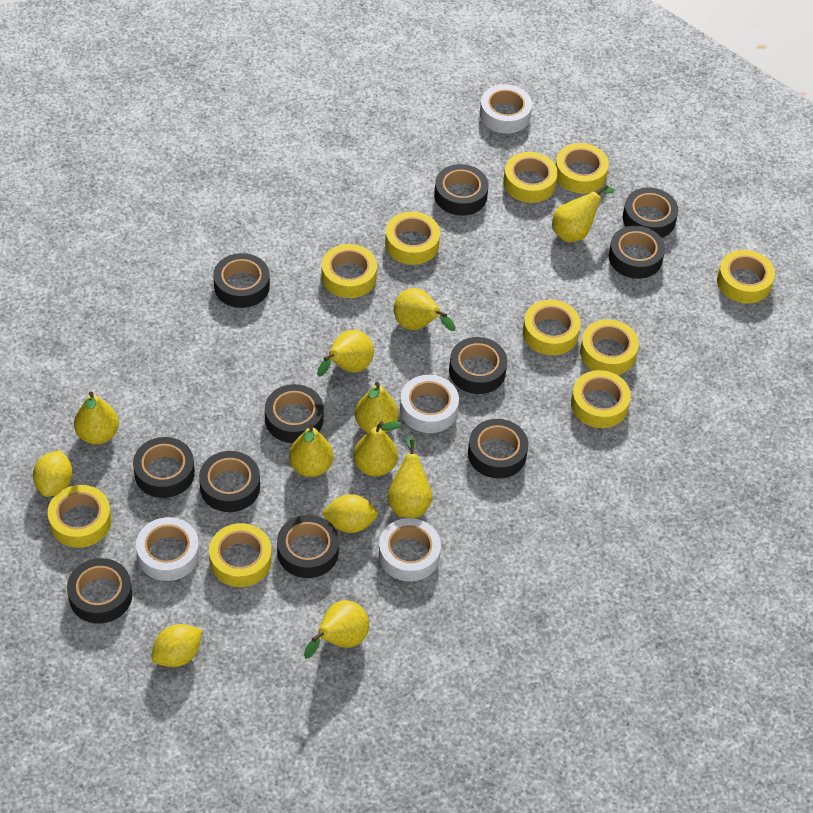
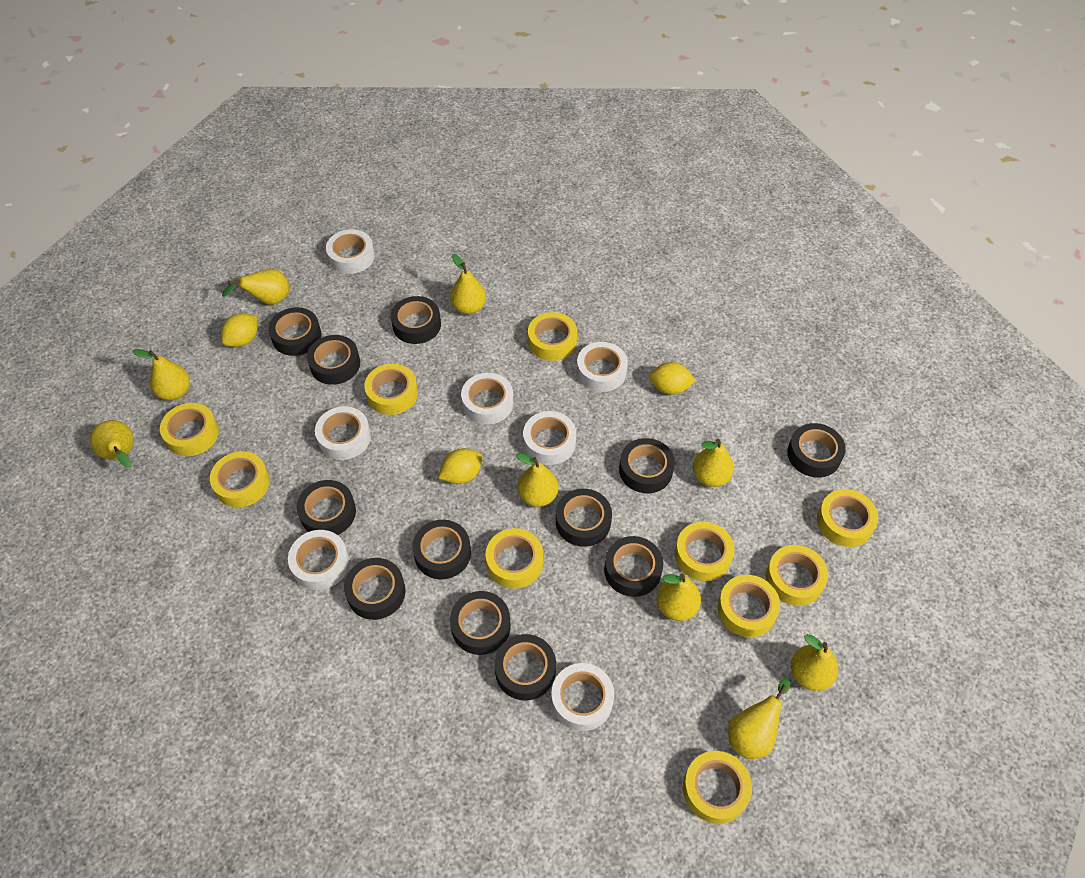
black tape: [67,558,132,624] [133,437,195,498] [199,451,260,512] [213,253,270,308] [265,384,324,443] [277,515,339,578] [434,164,489,216] [449,337,507,394] [468,419,528,478] [608,226,665,279] [623,188,678,238] = 11 -> [268,307,321,356] [297,480,356,535] [307,335,360,385] [344,558,405,620] [391,296,441,344] [412,520,471,579] [450,591,511,655] [494,634,556,700] [556,489,612,547] [604,536,663,597] [619,438,675,493] [787,423,846,478] = 12
white tape: [136,517,200,581] [379,518,441,582] [400,375,459,433] [480,85,532,133] = 4 -> [288,530,349,590] [315,406,371,460] [326,229,375,274] [461,373,513,425] [523,411,576,465] [551,663,614,731] [577,342,628,392] = 7

